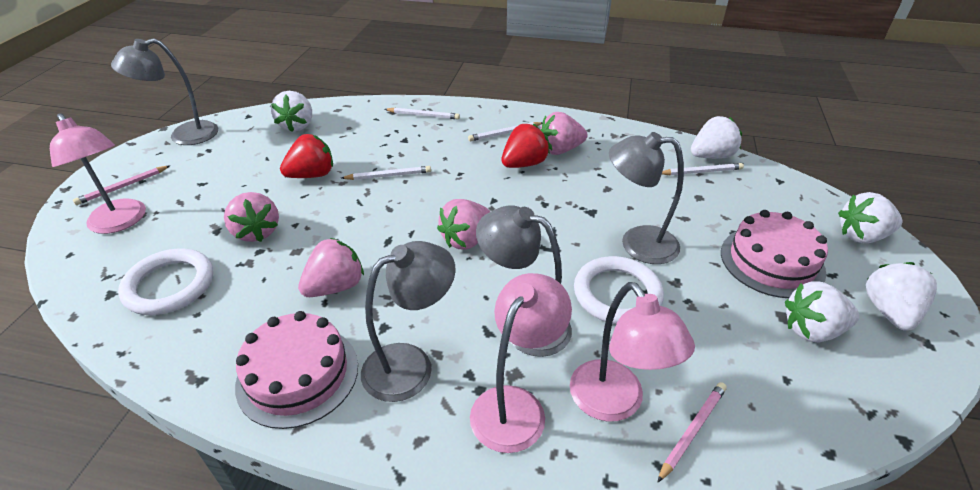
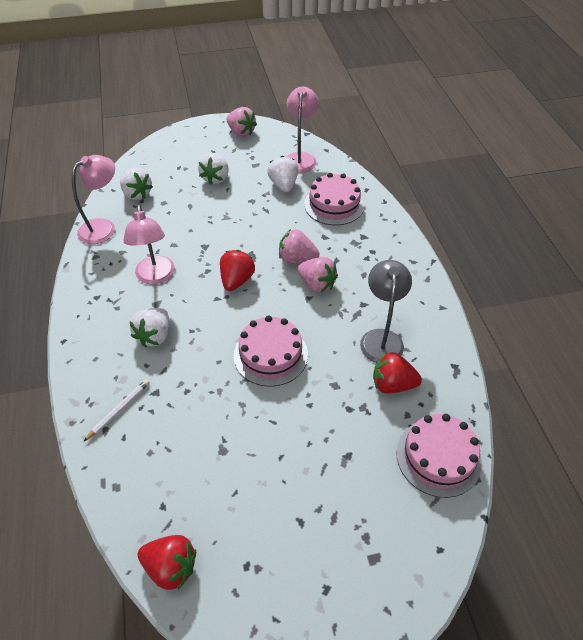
grey lamp: [111,38,218,145] [361,241,455,402] [476,205,572,357] [609,132,684,264] = 4 -> [360,260,412,363] = 1
pink cake: [235,311,358,429] [721,210,828,298] = 2 -> [234,316,308,387] [304,173,364,225] [396,414,482,498] = 3
pink pencil: [73,165,171,205] [657,382,727,483] = 2 -> none = 0
pink strawberry: [224,192,279,242] [298,238,364,297] [437,199,490,250] [540,112,588,155] = 4 -> [226,107,257,137] [279,229,320,264] [297,257,338,293] = 3
red strawberry: [280,134,333,178] [501,124,550,168] = 2 -> [138,535,196,590] [220,250,255,291] [373,352,422,394] = 3
white pencil: [341,166,431,180] [384,107,460,119] [468,122,543,141] [662,163,744,175] = 4 -> [84,379,150,441] = 1
white ring: [118,249,213,315] [574,256,664,324] = 2 -> none = 0
white strawberry: [271,91,312,132] [691,116,742,159] [785,281,859,343] [838,192,903,243] [866,262,937,331] = 5 -> [120,168,153,200] [129,308,169,348] [198,153,229,185] [267,156,298,192] = 4

